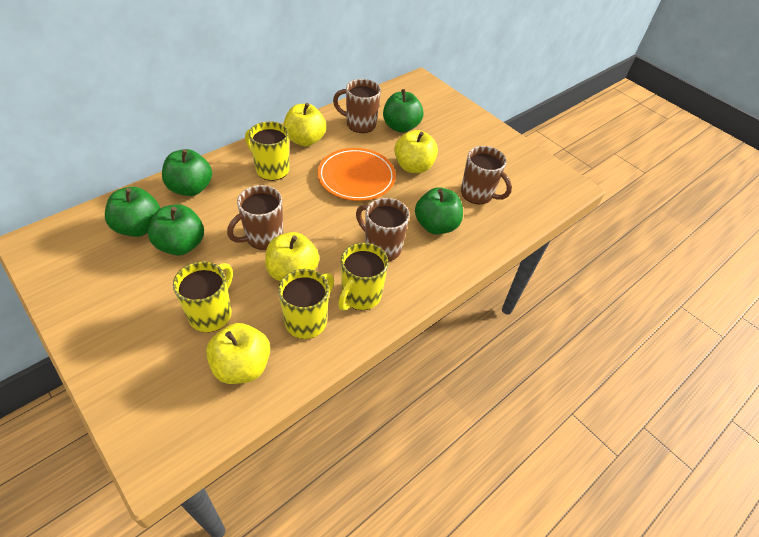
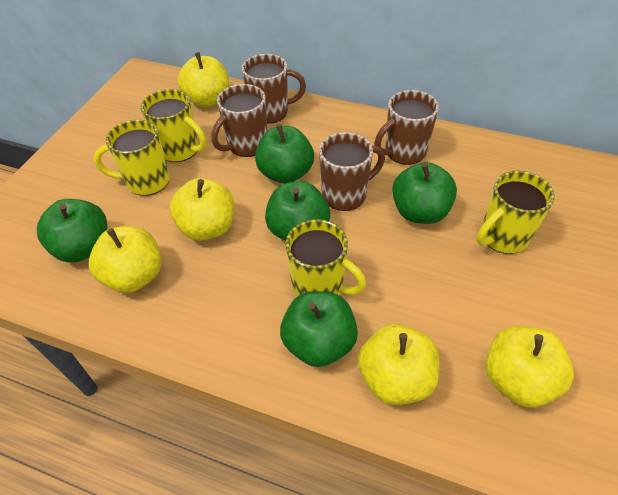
orange plate: [317,148,396,201] = 1 -> none = 0
yellow apple: [206,323,270,384] [265,232,319,281] [284,103,326,146] [394,130,438,173] = 4 -> [89,226,162,293] [170,178,234,241] [178,52,229,108] [358,324,439,405] [485,326,574,408] = 5

